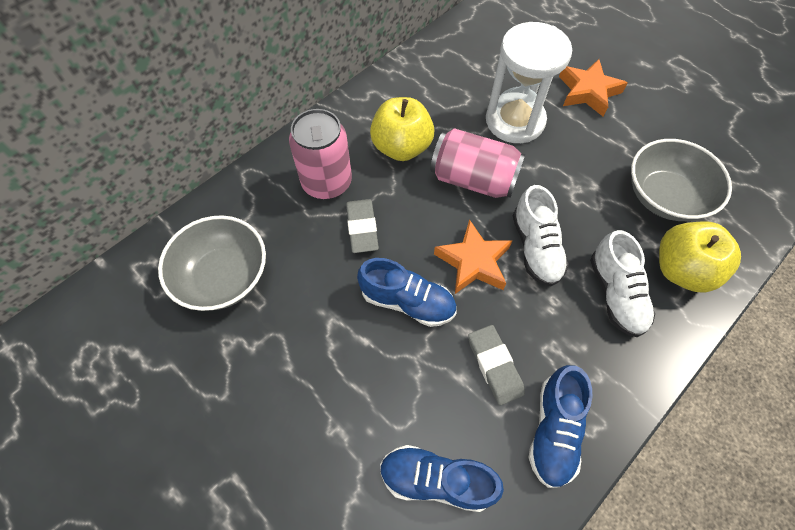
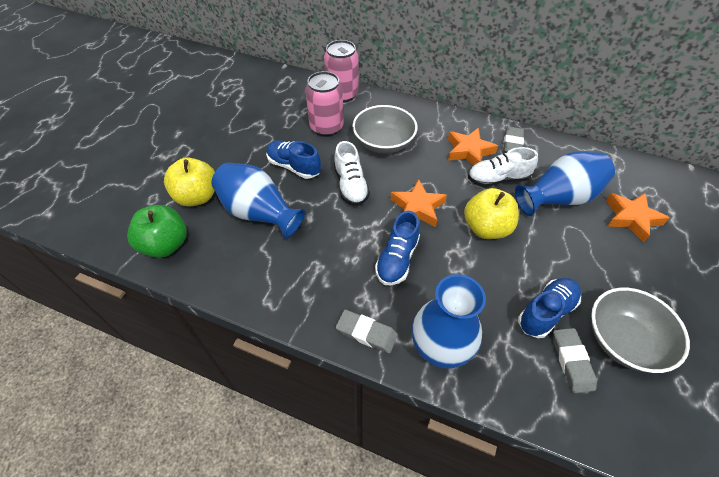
blue vase: none = 0 -> [211,162,305,239] [412,274,486,369] [515,151,615,216] = 3
green apple: none = 0 -> [127,205,187,258] = 1
grey eraser: [346,199,379,253] [468,325,525,405] = 2 -> [336,310,398,353] [503,126,524,153] [553,328,597,393] = 3
orange star: [434,219,513,294] [559,59,627,117] = 2 -> [390,179,447,227] [448,128,498,166] [606,193,670,243] = 3
white hourglass: [486,22,572,143] = 1 -> none = 0

